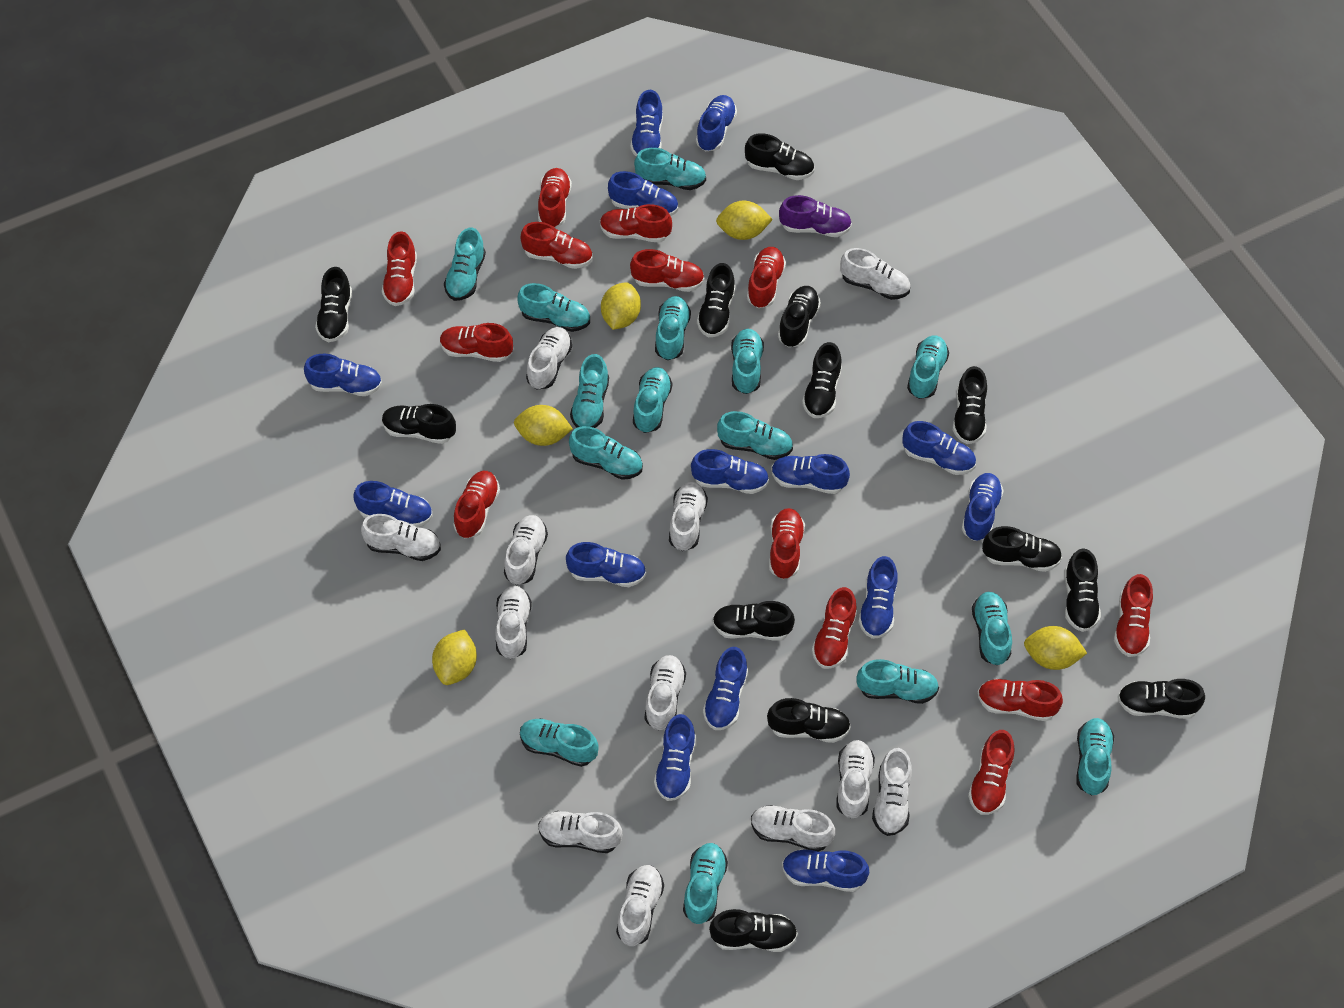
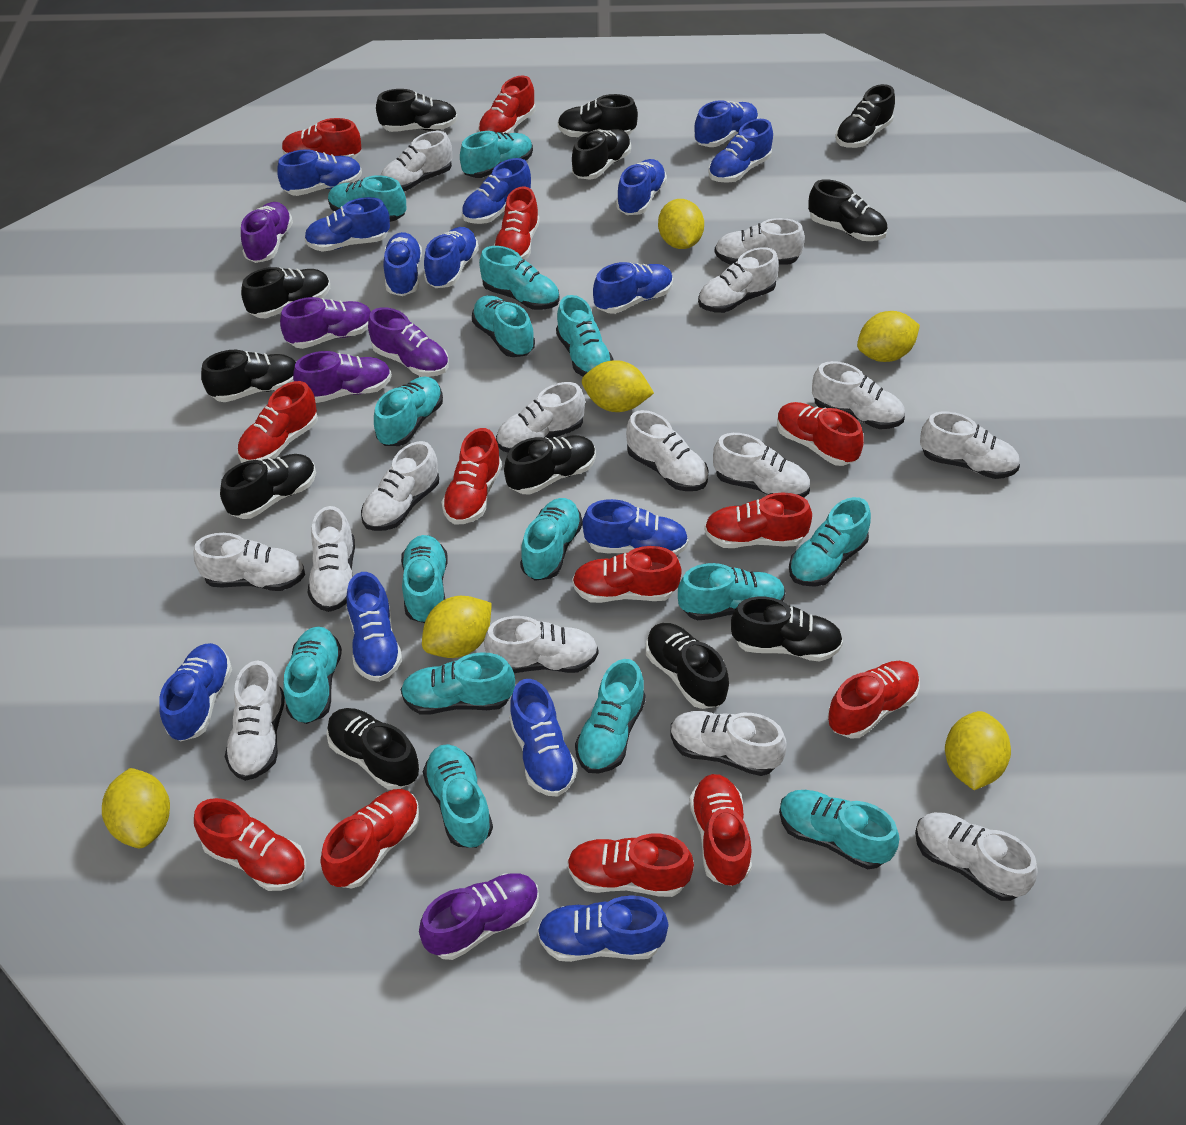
black shoe: [315,267,352,342] [382,404,456,444] [697,263,735,337] [709,909,798,952] [713,601,795,641] [745,133,814,180] [767,698,851,743] [778,286,821,347] [802,342,842,418] [953,366,987,444] [982,526,1062,572] [1064,548,1101,632] [1118,679,1205,719] = 13 -> [201,350,296,402] [220,454,316,519] [241,267,330,318] [326,708,420,790] [376,89,458,132] [504,436,596,495] [558,94,638,137] [572,129,631,180] [646,623,729,709] [731,597,843,661] [808,179,888,241] [835,84,895,148] = 12
purple shoe: [779,195,852,237] = 1 -> [241,202,293,263] [280,297,371,349] [293,351,392,403] [368,307,449,377] [419,873,539,960] = 5
white shoe: [361,514,441,561] [495,585,532,659] [504,515,548,585] [526,327,572,390] [538,811,622,853] [616,865,664,946] [645,655,686,730] [669,482,708,551] [751,805,835,852] [836,740,875,819] [840,248,910,300] [872,748,912,836] = 12 -> [193,533,305,591] [225,661,285,781] [308,506,355,612] [361,441,439,531] [381,131,452,191] [484,616,598,673] [496,382,585,452] [626,410,709,491] [670,711,787,776] [698,247,779,313] [713,433,810,497] [714,218,805,265] [812,361,905,429] [915,812,1038,901] [920,411,1020,479] = 15
yellow lemon: [432,629,477,685] [514,405,573,446] [601,282,641,330] [716,201,773,240] [1024,626,1087,670] = 5 -> [102,768,170,848] [422,596,492,658] [582,360,654,412] [658,199,704,249] [857,311,920,362] [945,711,1011,790] = 6

